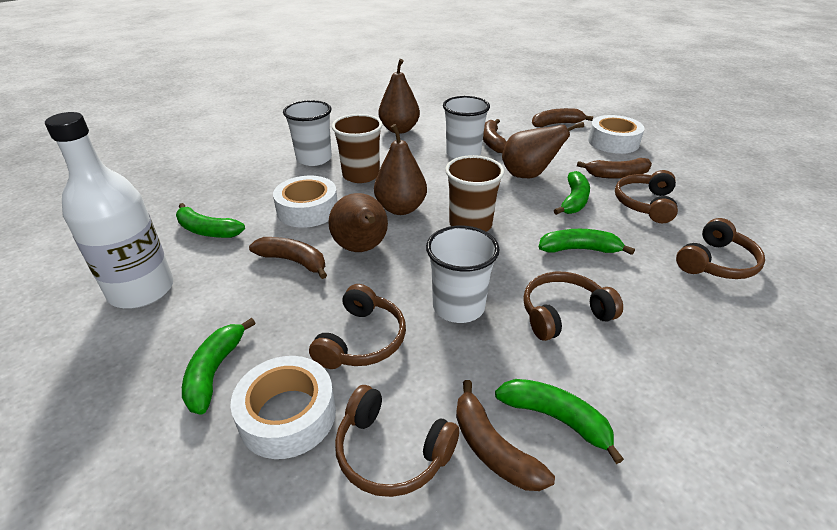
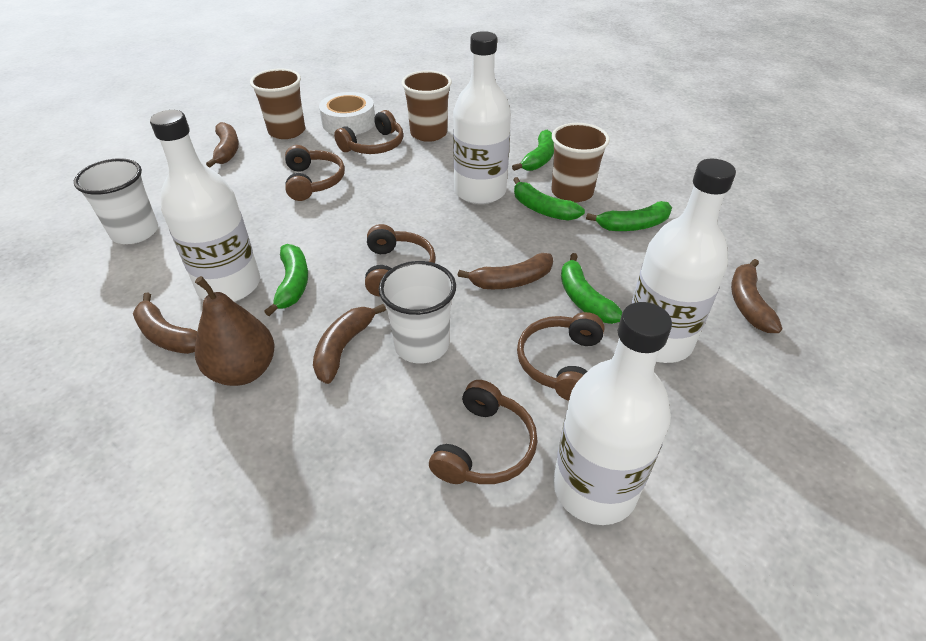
brown cup: [332,114,383,183] [445,155,505,232] = 2 -> [250,69,305,139] [402,70,452,142] [552,123,610,203] = 3
brown pear: [328,193,388,252] [374,124,427,215] [379,59,420,134] [502,122,584,178] = 4 -> [195,276,275,386] = 1
white bottle: [45,112,174,309] = 1 -> [150,110,260,302] [453,31,511,204] [553,302,672,525] [631,158,736,363] = 4
white cup: [283,100,332,166] [426,226,500,323] [443,96,490,159] = 3 -> [74,158,158,244] [379,261,456,364] = 2
white tape: [231,356,336,459] [273,176,338,228] [588,115,645,154] = 3 -> [319,92,375,135] = 1

